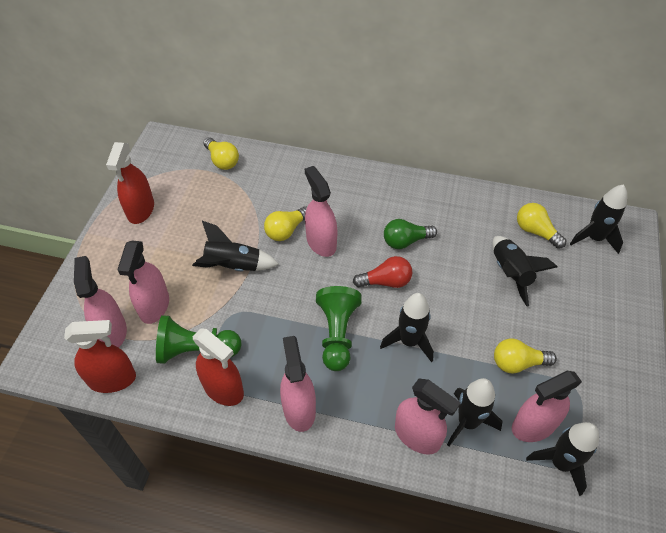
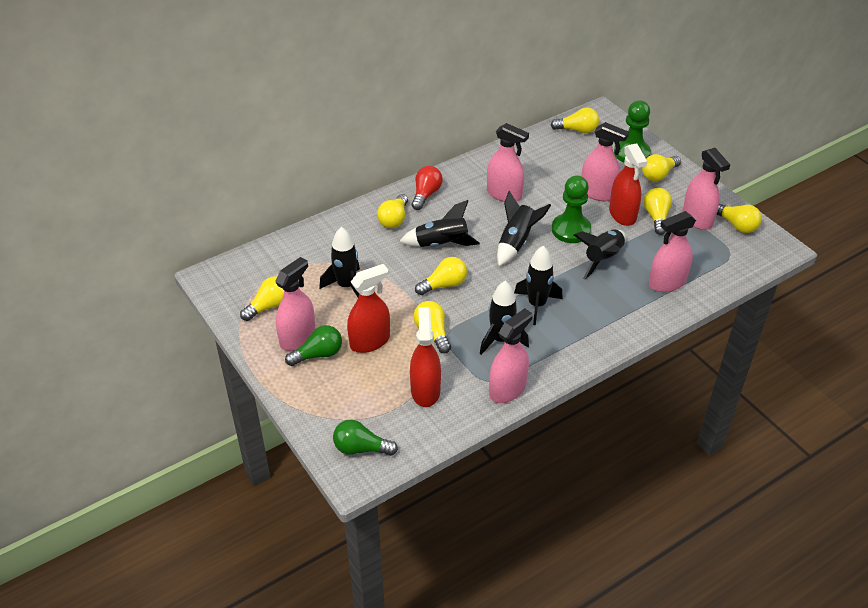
green light bulb: [384,219,437,249] = 1 -> [285,325,342,366] [333,420,398,456] = 2
yellow light bulb: [204,137,239,170] [264,206,307,241] [494,338,557,374] [517,203,566,249] = 4 -> [240,276,284,321] [377,194,408,228] [413,301,451,353] [415,257,467,295] [551,107,599,133] [642,154,681,181] [644,188,672,235] [716,204,762,233] = 8

